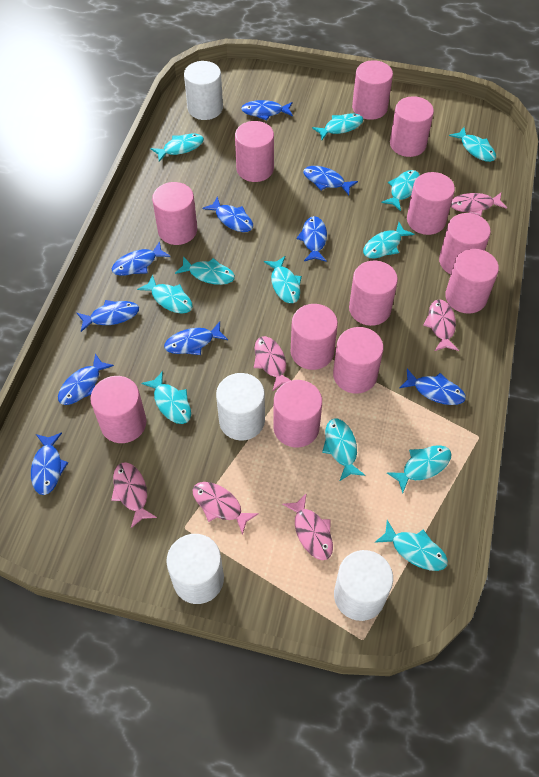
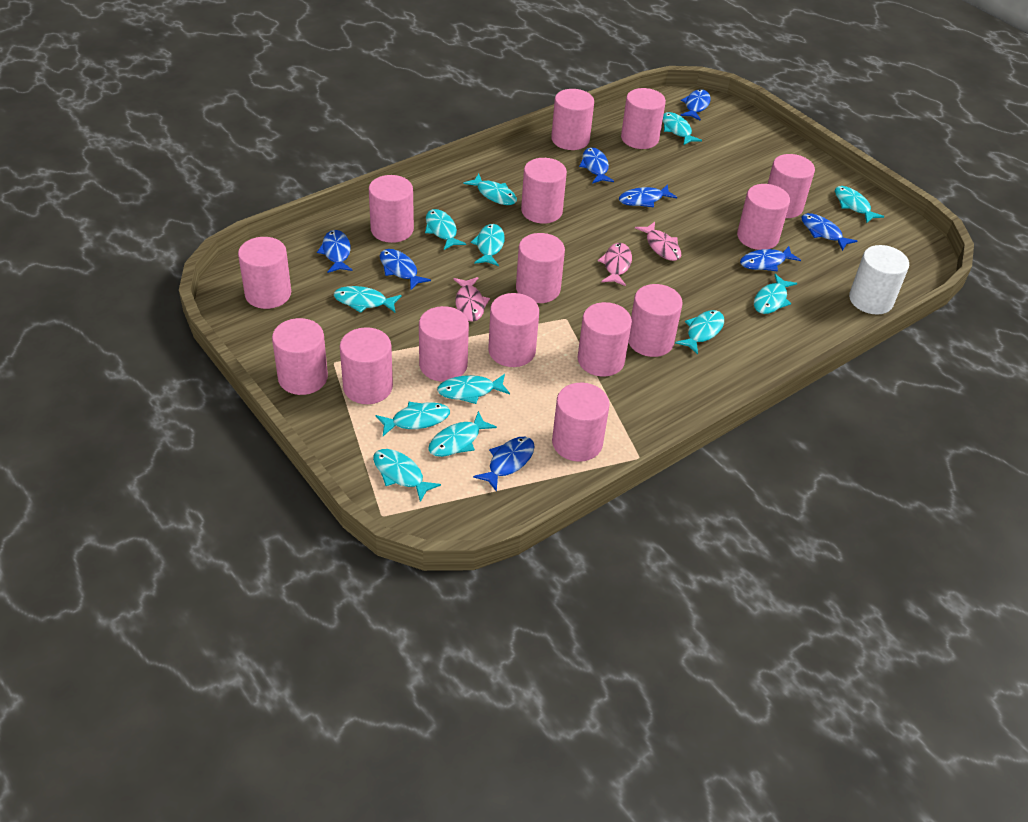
blue fish: [31,432,68,495] [58,353,114,405] [77,300,139,332] [112,241,170,276] [164,322,228,355] [203,196,253,232] [241,100,293,120] [296,216,327,262] [303,166,358,195] [399,369,466,405] = 10 -> [317,230,353,273] [380,249,431,290] [473,437,535,492] [579,147,614,184] [619,184,677,208] [680,89,711,121] [740,246,801,272] [802,213,857,251] = 8
pink cylinder: [90,376,146,443] [152,182,197,245] [235,121,274,182] [273,380,322,448] [291,304,338,370] [333,327,384,394] [349,261,398,326] [352,60,393,120] [390,96,434,157] [407,172,455,235] [439,213,491,274] [445,249,499,314] = 12 -> [238,237,291,309] [272,318,328,395] [340,327,393,404] [369,175,414,243] [419,306,469,382] [488,293,539,367] [516,233,565,303] [521,158,567,224] [551,89,594,150] [552,383,610,462] [578,302,632,377] [621,88,666,149] [629,284,683,357] [737,184,790,250] [768,154,815,218] = 15
pink fish: [111,462,157,528] [193,482,259,535] [254,336,291,391] [282,493,333,560] [423,299,459,351] [451,193,507,216] = 6 -> [454,277,490,322] [598,243,632,286] [635,222,681,261] = 3
white cylinder: [166,534,224,604] [184,61,223,120] [216,373,265,441] [334,550,393,621] = 4 -> [849,245,909,315] = 1

